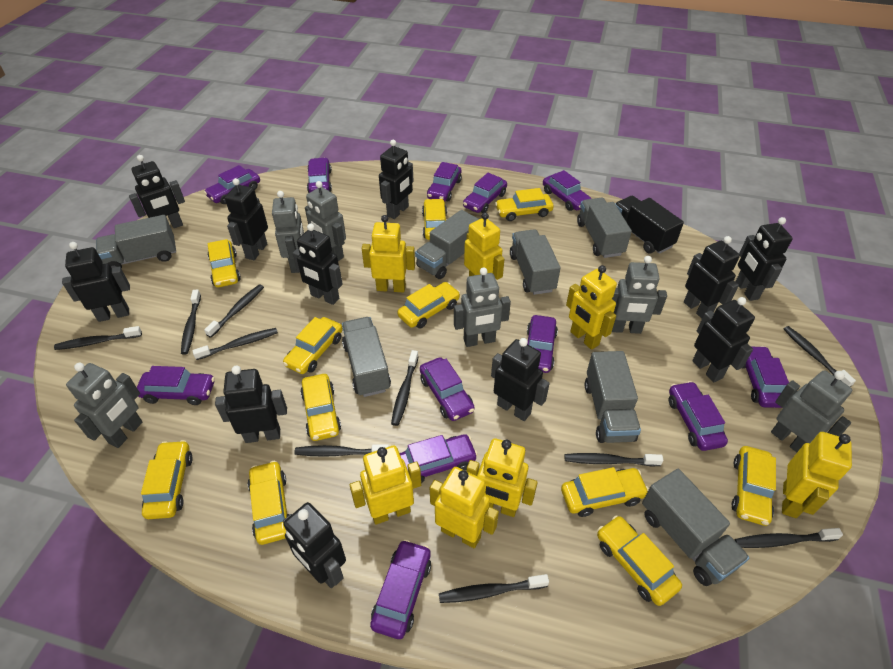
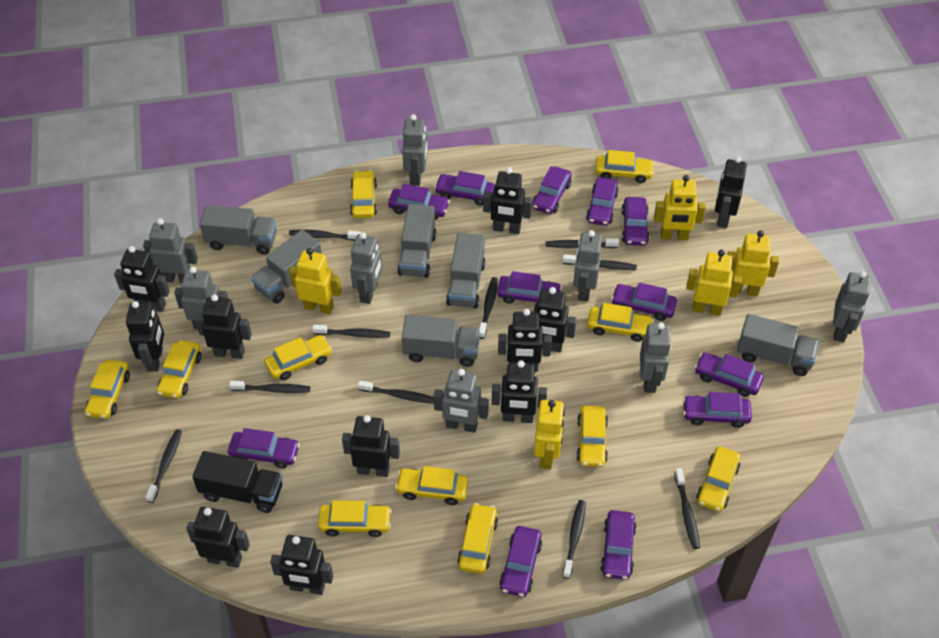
grey robot: [66,363,142,448] [272,191,304,273] [305,181,346,261] [454,267,511,347] [612,256,667,334] [771,370,852,452] = 6 -> [143,218,198,283] [174,267,228,329] [350,232,382,304] [402,114,427,186] [433,369,489,433] [573,230,602,302] [640,322,672,393] [833,271,871,342] = 8
grey truck: [96,215,176,269] [342,317,391,397] [415,210,479,279] [510,229,560,295] [577,198,632,258] [585,351,641,443] [642,469,749,586] = 7 -> [200,205,277,254] [251,230,322,304] [397,204,437,278] [402,315,480,367] [446,233,486,309] [737,314,819,376] = 6
yellow robot: [350,445,421,525] [362,215,415,293] [430,467,499,548] [464,212,504,280] [467,438,538,517] [566,265,617,350] [782,432,852,518] = 7 -> [289,248,342,314] [534,400,565,469] [654,175,706,240] [686,250,741,316] [727,230,779,296] = 5

